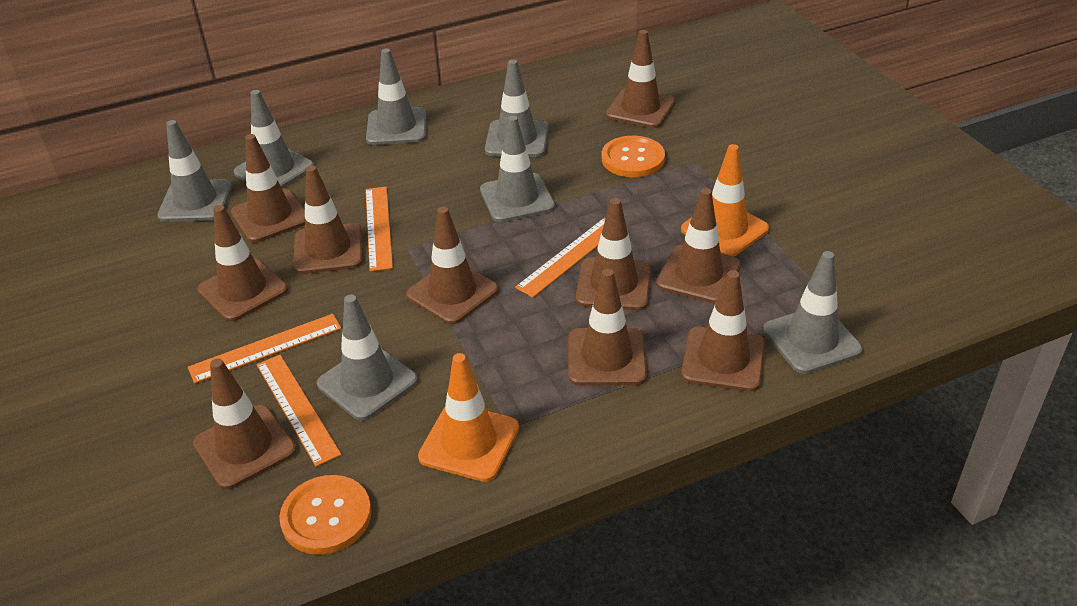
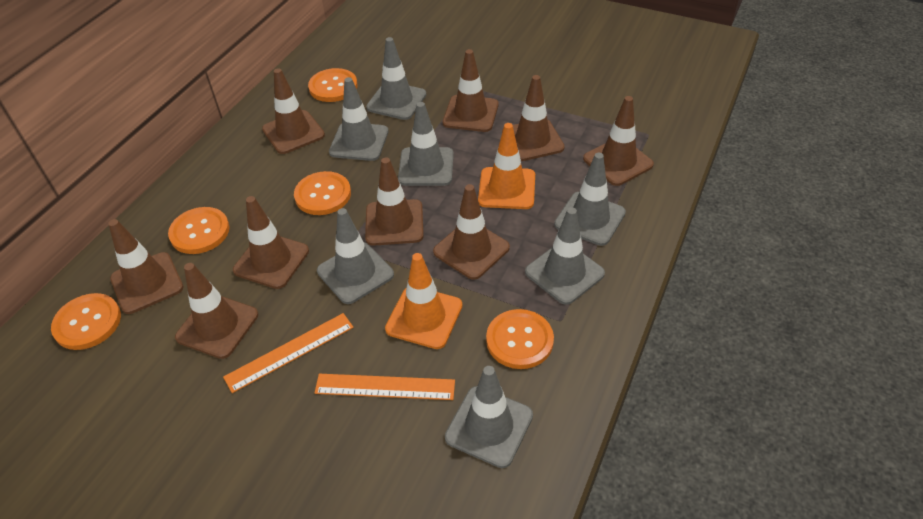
brown traffic cone: [193,358,297,490] [197,205,288,321] [231,134,305,243] [293,165,363,274] [406,207,499,325] [568,269,647,386] [576,198,651,310] [606,30,676,128] [656,188,741,304] [681,270,765,391] = 10 -> [108,219,184,314] [175,263,258,359] [233,196,309,289] [262,68,325,154] [365,157,424,246] [433,184,510,280] [443,49,499,132] [502,75,565,161] [583,96,654,186] = 9
orange button: [279,475,372,555] [602,136,665,177] = 2 -> [51,293,121,350] [168,207,229,254] [294,171,351,215] [308,68,358,102] [486,309,554,369] = 5
orange ruler: [188,314,342,384] [257,355,341,467] [365,187,393,271] [515,218,605,298] = 4 -> [223,313,354,393] [315,374,455,400] = 2

